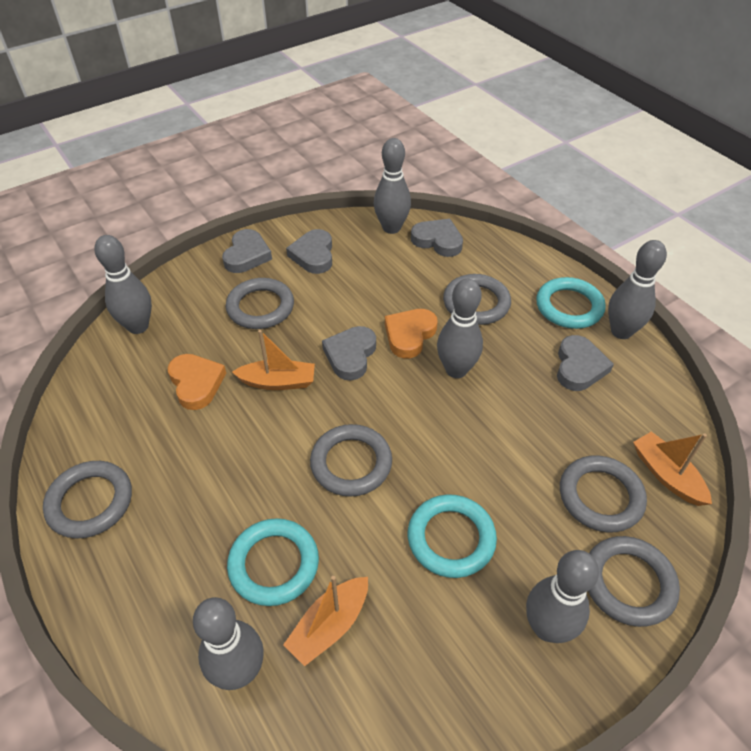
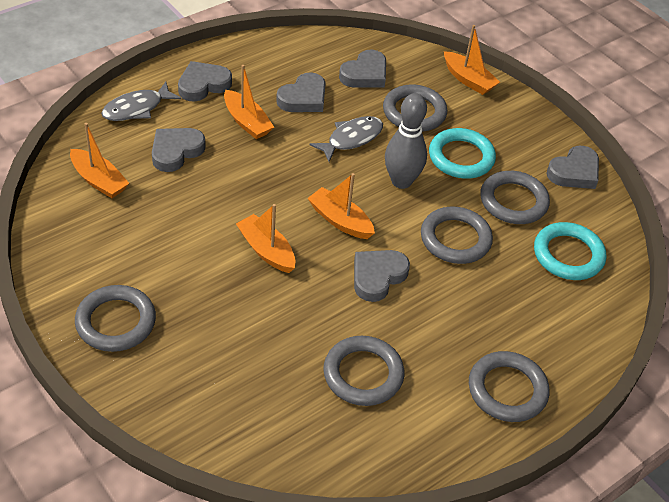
grey bowling pin: [95,235,152,334] [193,597,264,690] [374,138,411,234] [437,279,483,378] [526,550,599,643] [608,240,667,339] = 6 -> [385,93,427,189] = 1
grey fish: none = 0 -> [101,82,181,121] [310,116,383,162] = 2
grey heart: [222,229,272,273] [286,229,332,274] [322,326,376,380] [411,219,463,257] [557,335,614,391] = 5 -> [152,128,206,172] [178,61,232,102] [276,72,326,112] [339,50,386,88] [354,250,410,302] [546,146,599,189] = 6
orange boat: [232,330,315,390] [283,576,368,666] [633,432,712,506] = 3 -> [70,123,129,198] [224,65,274,139] [236,204,295,273] [308,173,375,239] [444,25,500,95] = 5
orange heart: [168,354,226,410] [385,309,438,358] = 2 -> none = 0
turquoise ring: [227,518,319,606] [408,495,497,578] [536,277,606,329] = 3 -> [429,128,496,179] [534,222,606,280] = 2

